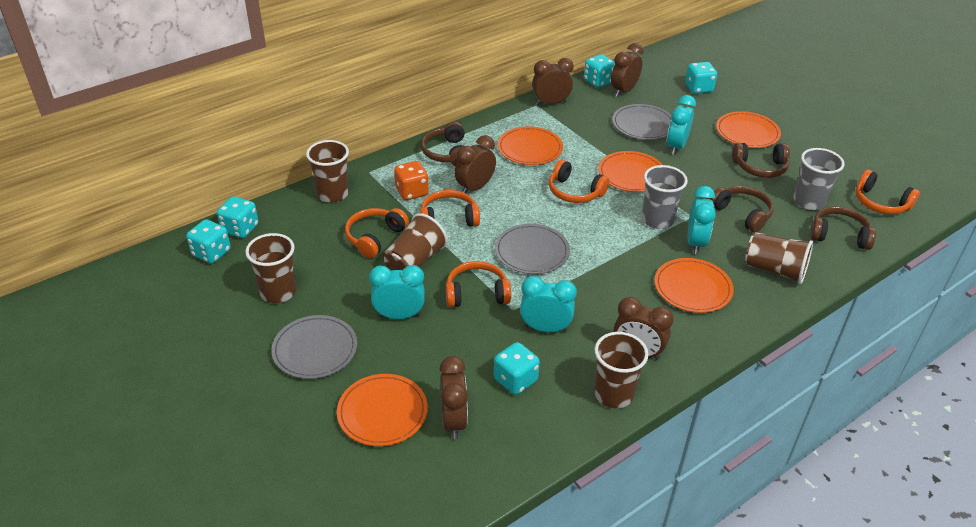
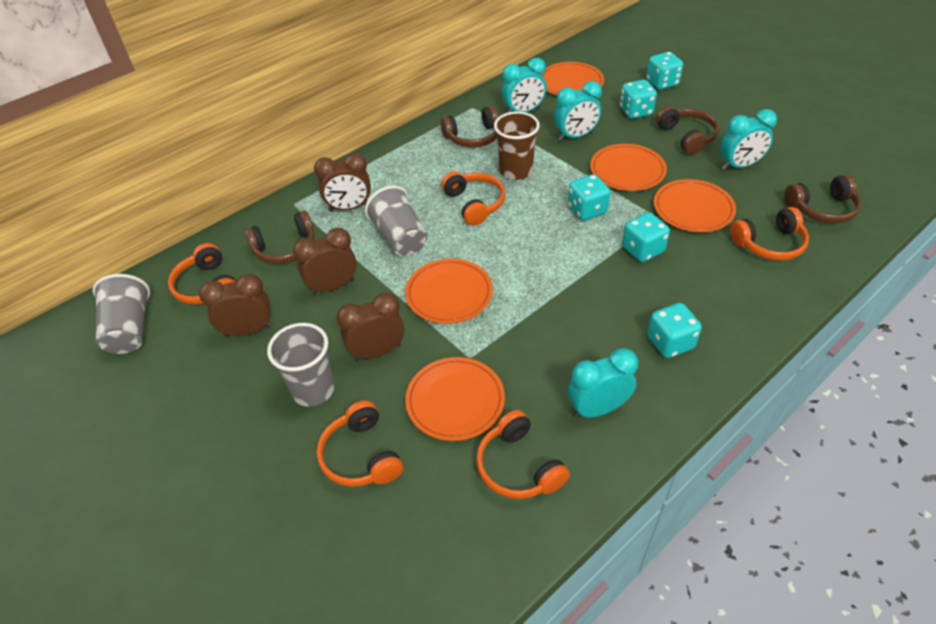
brown clock: [439,356,468,439] [455,135,496,193] [532,58,574,106] [611,43,644,97] [614,297,674,360] = 5 -> [199,274,272,336] [293,228,357,294] [314,153,371,211] [336,293,404,361] = 4
brown cup: [245,233,296,303] [306,140,349,203] [383,213,448,271] [594,332,649,408] [745,232,813,284] = 5 -> [494,111,540,180] = 1
grey cup: [642,165,688,229] [794,148,845,210] = 2 -> [93,274,150,354] [267,323,335,407] [365,186,428,256] = 3
grey plate: [271,315,357,379] [495,224,570,274] [612,104,671,140] = 3 -> none = 0
orange dice: [394,161,429,200] = 1 -> none = 0

